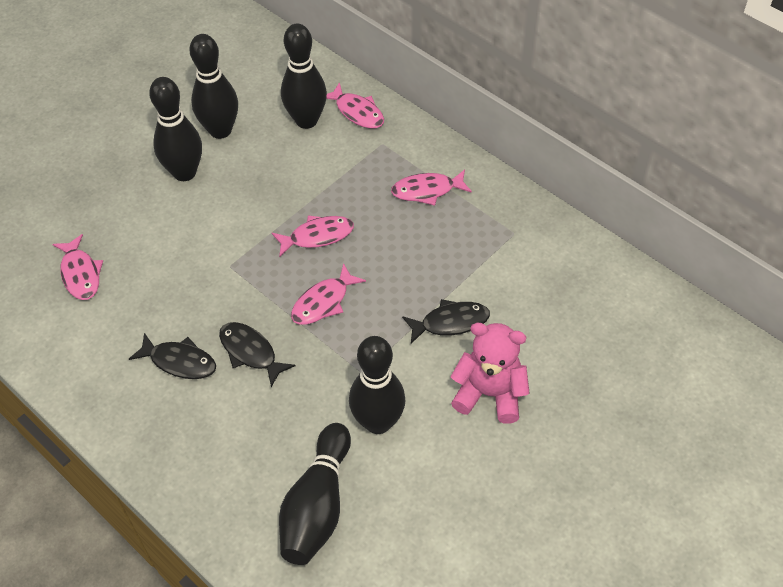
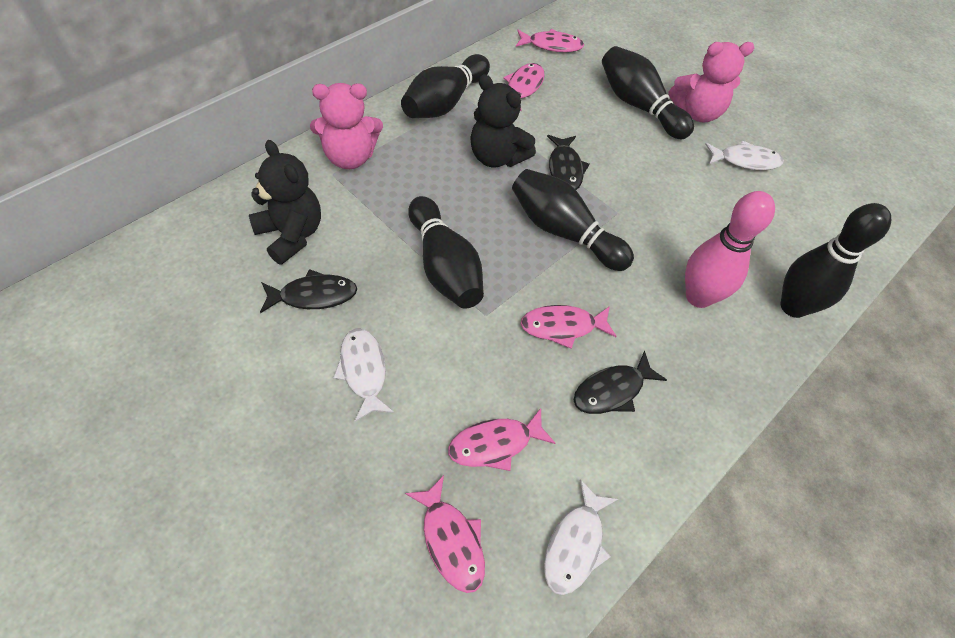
black teddy bear: none = 0 -> [249,140,321,265] [470,74,536,167] = 2
pink bowling pin: none = 0 -> [685,191,775,308] = 1
pink teddy bear: [451,323,529,424] = 1 -> [310,83,383,169] [668,42,754,123] = 2
white fish: none = 0 -> [333,328,394,422] [544,479,618,595] [705,141,784,170] = 3

